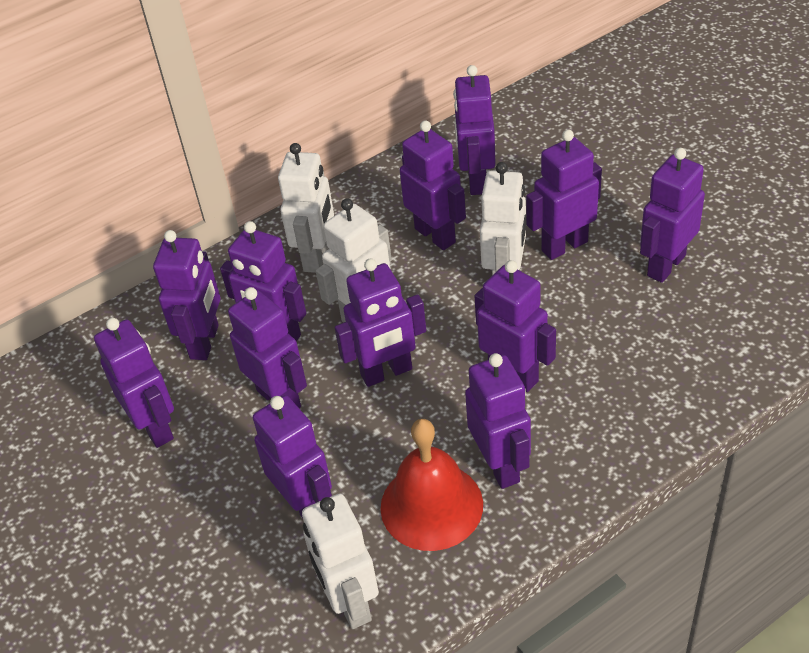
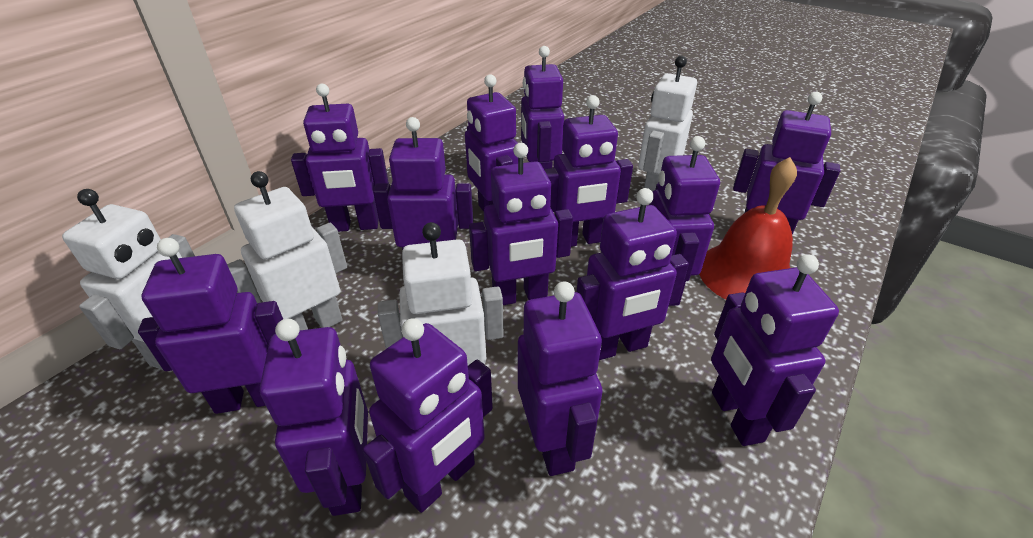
purple robot: [94,318,174,448] [153,230,221,360] [220,221,306,341] [228,287,307,409] [253,395,332,518] [335,259,426,387] [400,120,466,250] [453,65,496,195] [465,353,531,489] [474,260,556,392] [526,130,602,260] [640,148,705,283] = 12 -> [138,238,283,414] [260,319,368,516] [291,84,389,232] [363,318,493,513] [373,117,473,250] [465,74,518,212] [469,143,573,305] [518,281,603,476] [521,46,564,169] [544,95,633,247] [577,188,689,360] [649,136,720,306] [711,254,839,446] [733,92,840,235] = 14

